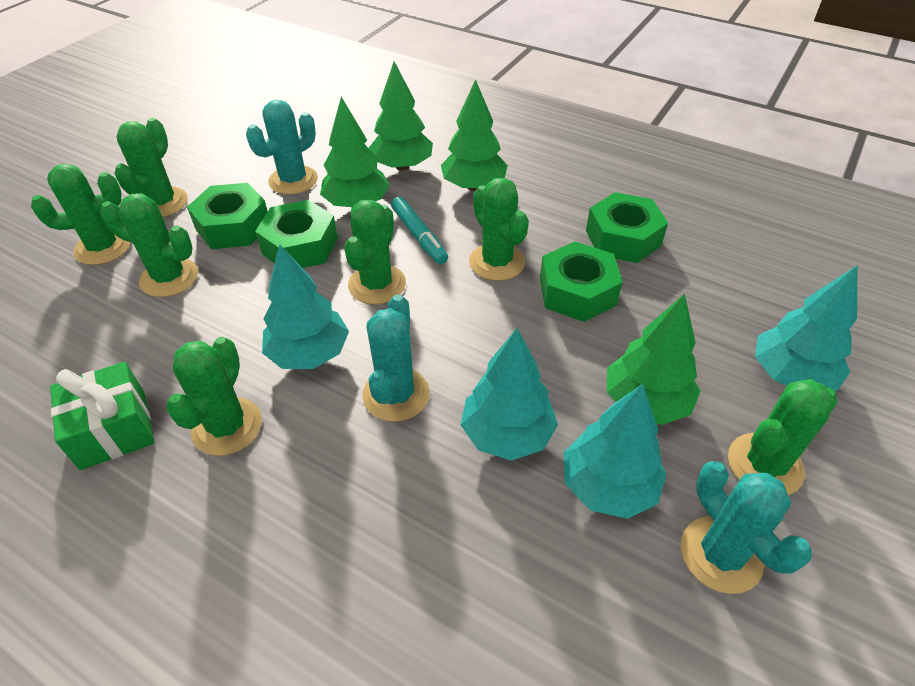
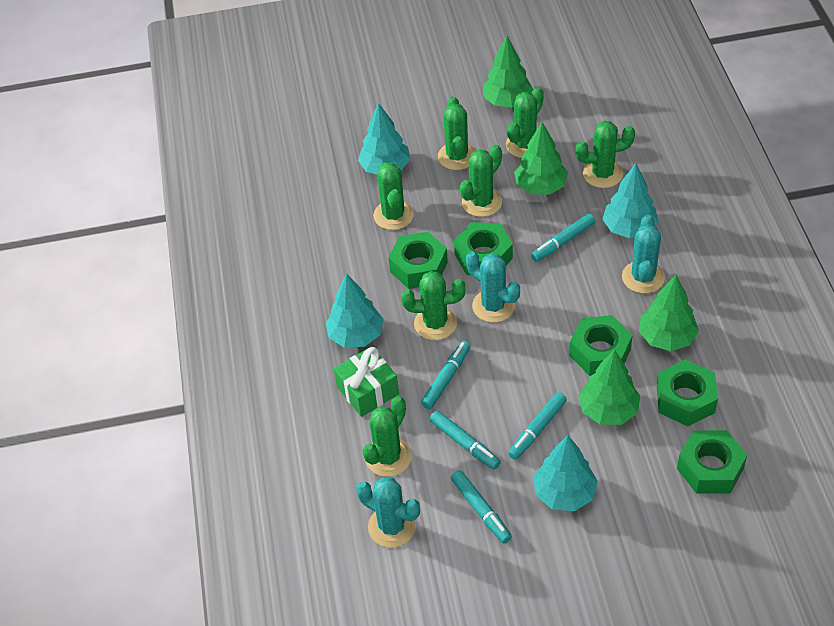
green nut: [187,183,268,249] [255,200,338,268] [540,242,623,322] [586,192,668,263] = 4 -> [389,232,448,289] [454,222,513,275] [569,315,632,376] [657,359,718,426] [677,430,747,494] = 5
turquoise marker: [391,197,448,265] = 1 -> [421,341,470,409] [430,411,501,470] [451,470,512,543] [508,392,567,460] [531,213,595,262] = 5

